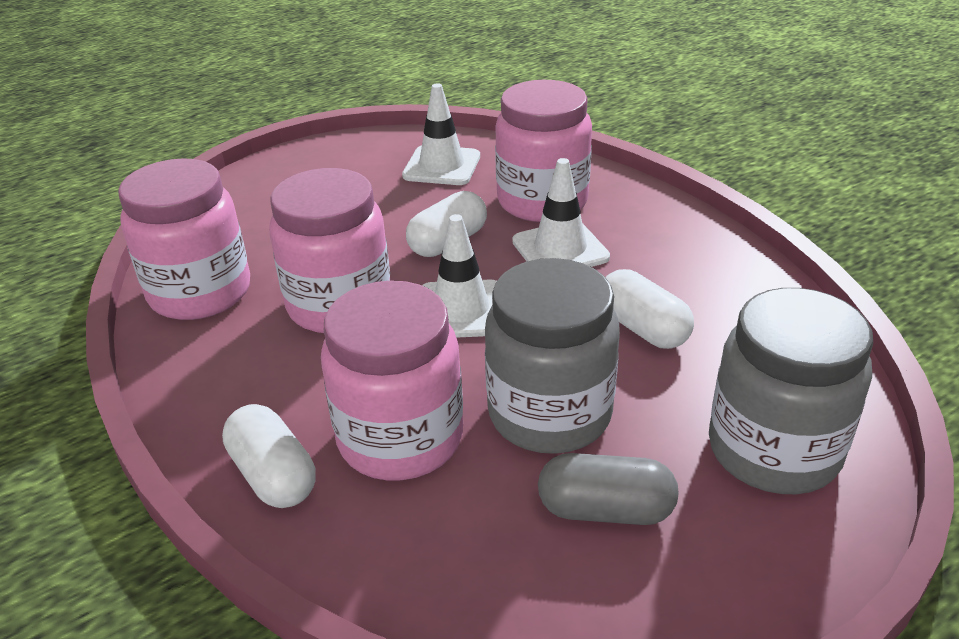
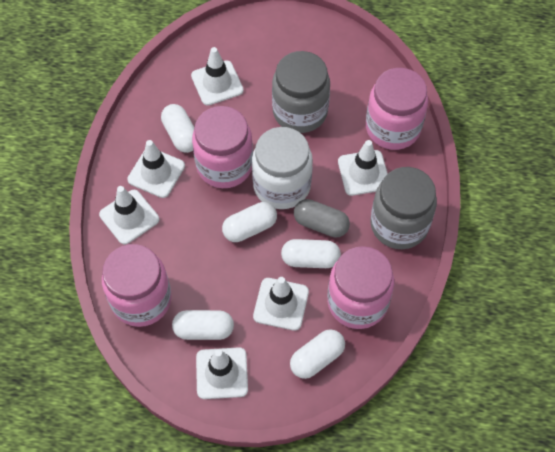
white capsule: [222,404,316,508] [406,191,487,257] [606,269,694,349] = 3 -> [161,104,194,153] [172,310,234,340] [222,202,277,242] [281,239,341,268] [290,329,345,379] = 5
white jar: none = 0 -> [252,127,313,209] = 1
white traffic cone: [402,83,480,185] [422,214,497,338] [512,158,610,267] = 3 -> [99,186,159,244] [127,140,185,198] [191,47,244,105] [196,347,248,399] [253,277,309,331] [338,140,388,196] = 6

